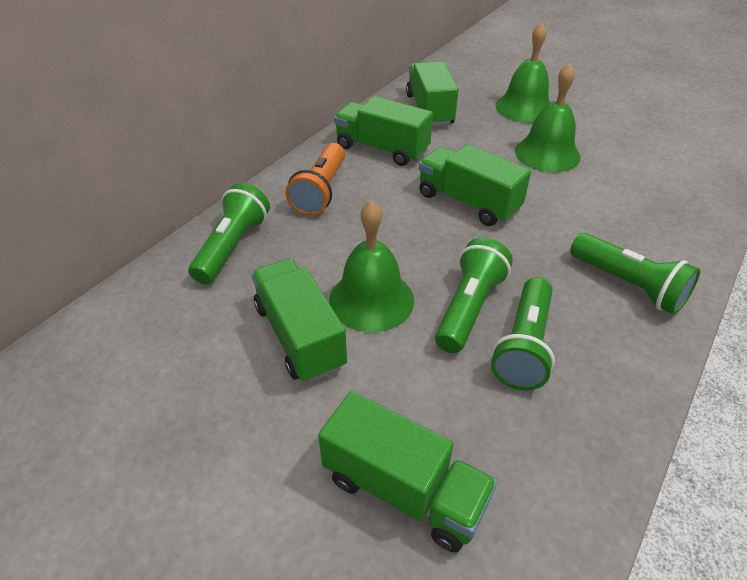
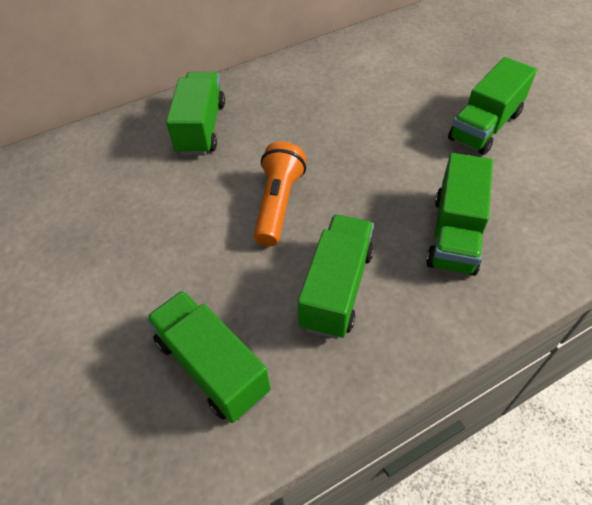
green bell: [329,200,414,332] [496,22,551,123] [515,63,581,172] = 3 -> none = 0
green flashlight: [189,183,270,284] [435,238,513,353] [491,277,555,390] [570,233,701,315] = 4 -> none = 0

